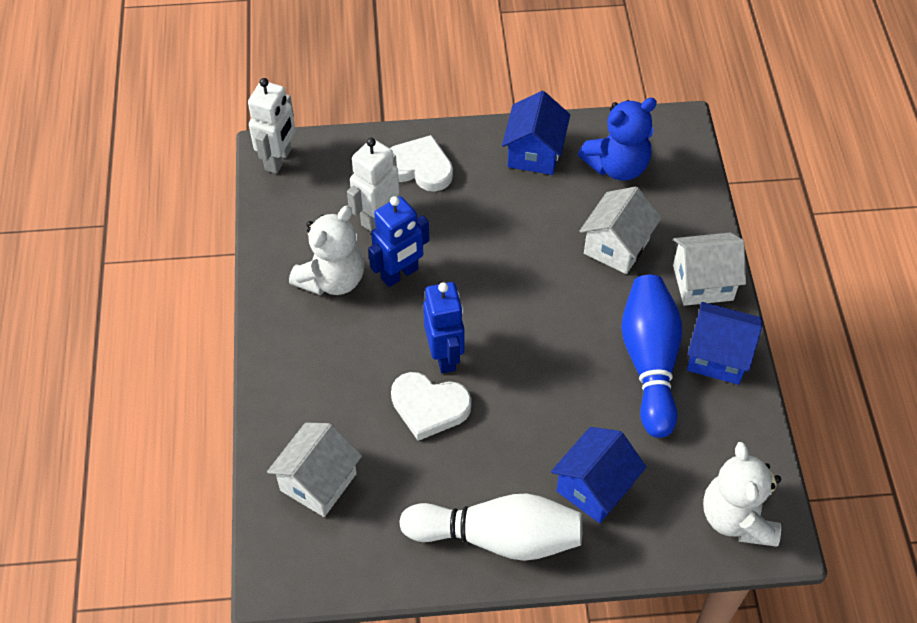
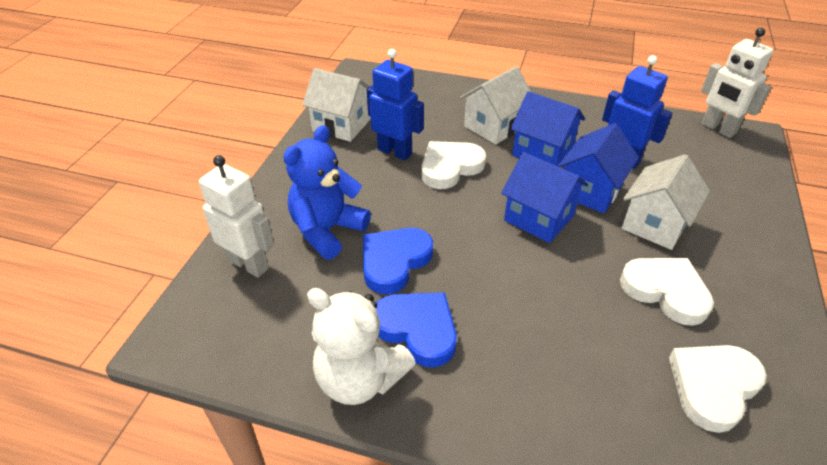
blue bowling pin: [621,274,682,438] = 1 -> none = 0
blue heart: none = 0 -> [363,228,433,294] [376,293,457,367] = 2
white bowling pin: [399,493,583,561] = 1 -> none = 0
white heart: [390,135,453,192] [391,372,472,441] = 2 -> [422,141,486,189] [620,258,714,326] [669,345,767,433] = 3
white teddy bear: [289,206,364,295] [703,442,781,547] = 2 -> [307,288,416,405] = 1

